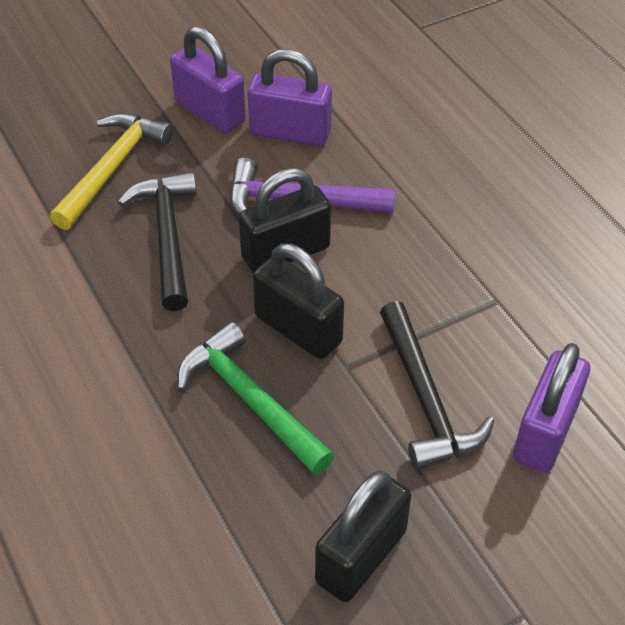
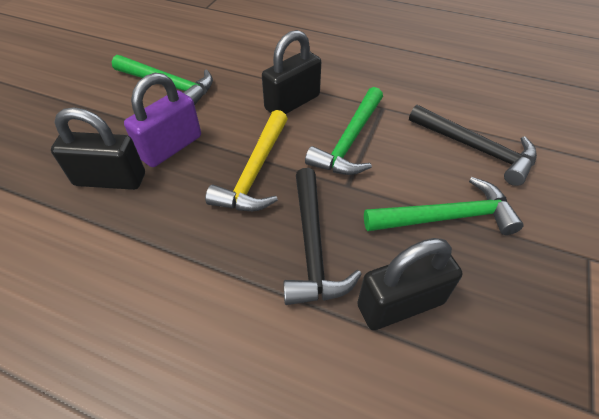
green hammer: [177,322,334,475] = 1 -> [112,55,213,105] [305,87,383,175] [364,177,523,235] = 3
purple hammer: [230,158,395,215] = 1 -> none = 0
purple padlock: [170,26,246,133] [247,49,332,146] [513,343,590,473] = 3 -> [124,73,201,167] = 1

